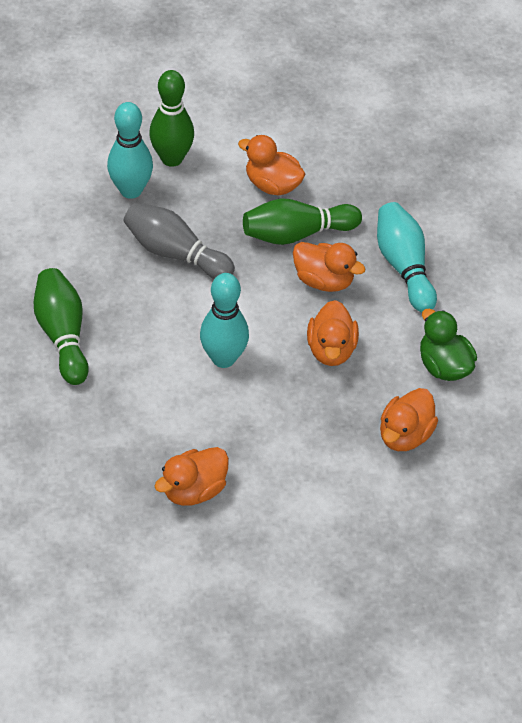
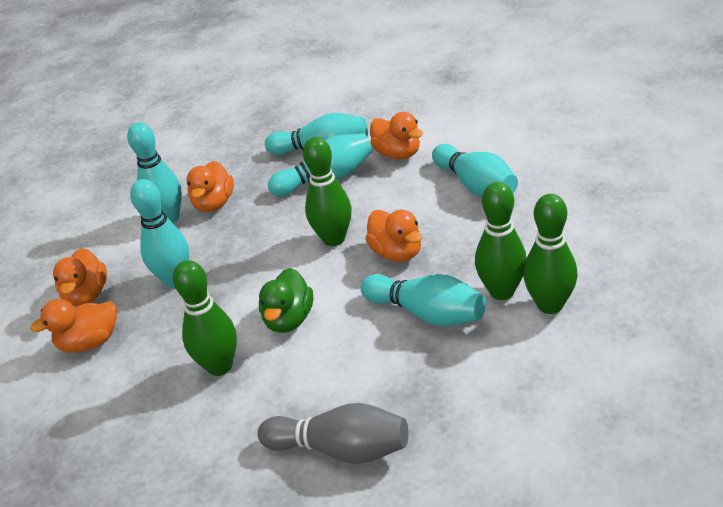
green bowling pin: [34,268,89,385] [149,70,194,167] [243,198,362,245] = 3 -> [173,260,237,376] [303,137,351,246] [475,182,527,300] [523,194,578,314] = 4
turquoise bowling pin: [107,102,153,199] [200,273,249,368] [377,202,437,312] = 3 -> [127,122,182,223] [130,179,190,287] [265,113,368,155] [268,133,373,196] [360,274,486,326] [432,144,518,196] = 6

